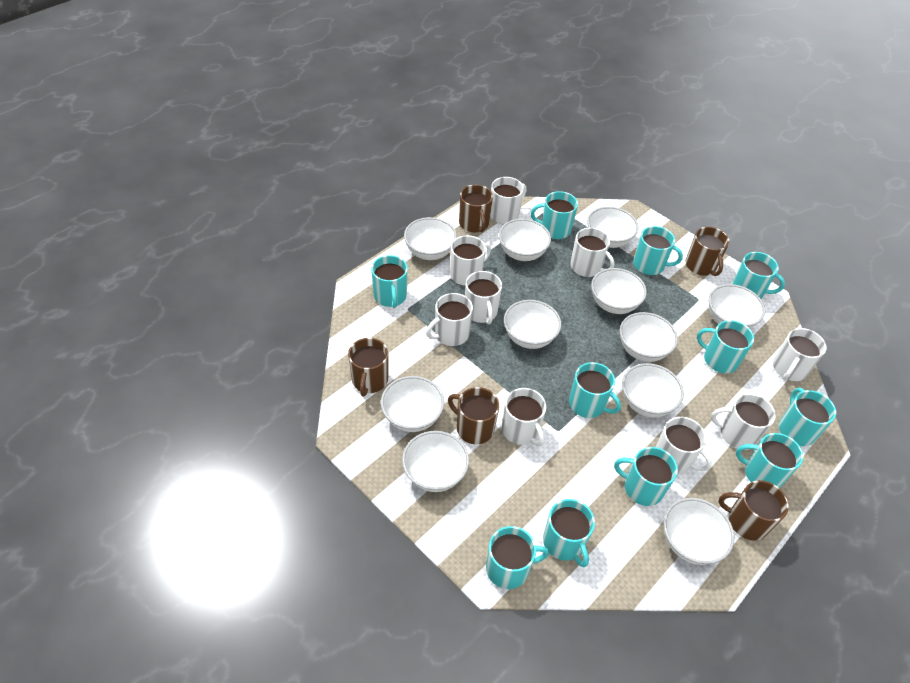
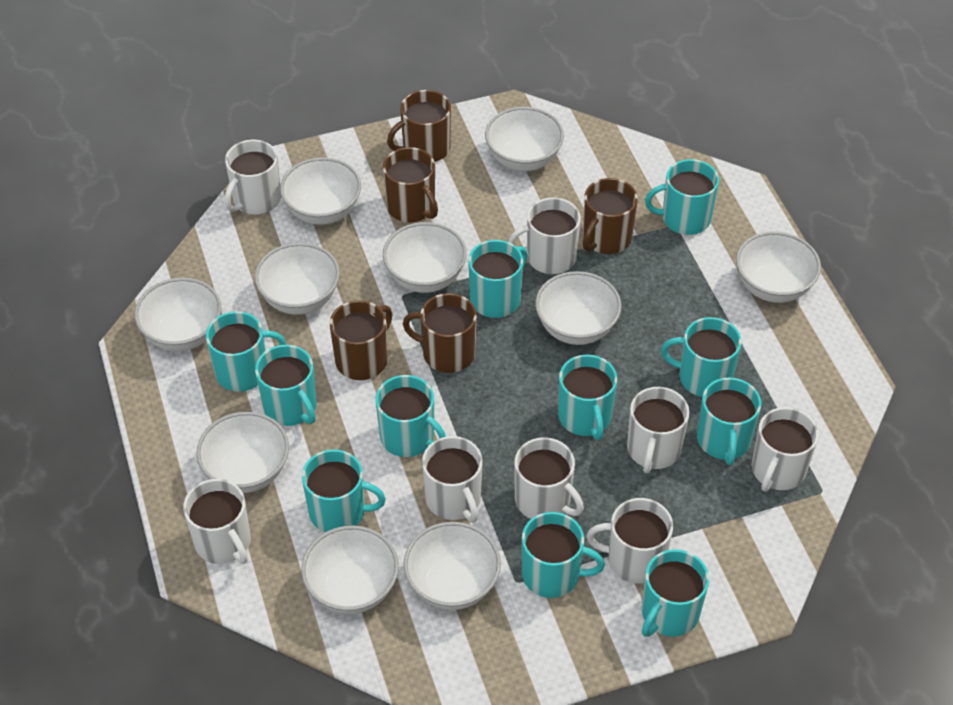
white bowl: [381,376,444,432] [402,431,469,492] [404,217,457,260] [499,219,551,261] [504,300,561,349] [587,206,639,248] [591,268,647,314] [620,312,678,362] [622,363,684,418] [663,498,734,565] [709,284,765,329] = 11 -> [135,278,222,351] [196,412,289,493] [255,243,340,315] [280,157,361,225] [301,525,399,614] [383,222,467,293] [404,522,501,610] [485,107,564,171] [535,271,622,345] [736,231,821,303] = 10
white mug: [426,293,473,346] [450,235,491,286] [465,271,502,324] [490,177,526,224] [502,388,546,447] [570,228,615,277] [655,417,712,474] [711,394,776,450] [773,328,826,381] = 9 -> [183,479,251,564] [225,140,281,215] [422,436,483,522] [508,197,581,274] [514,437,584,519] [586,498,673,584] [627,387,689,473] [752,407,819,492] = 8

